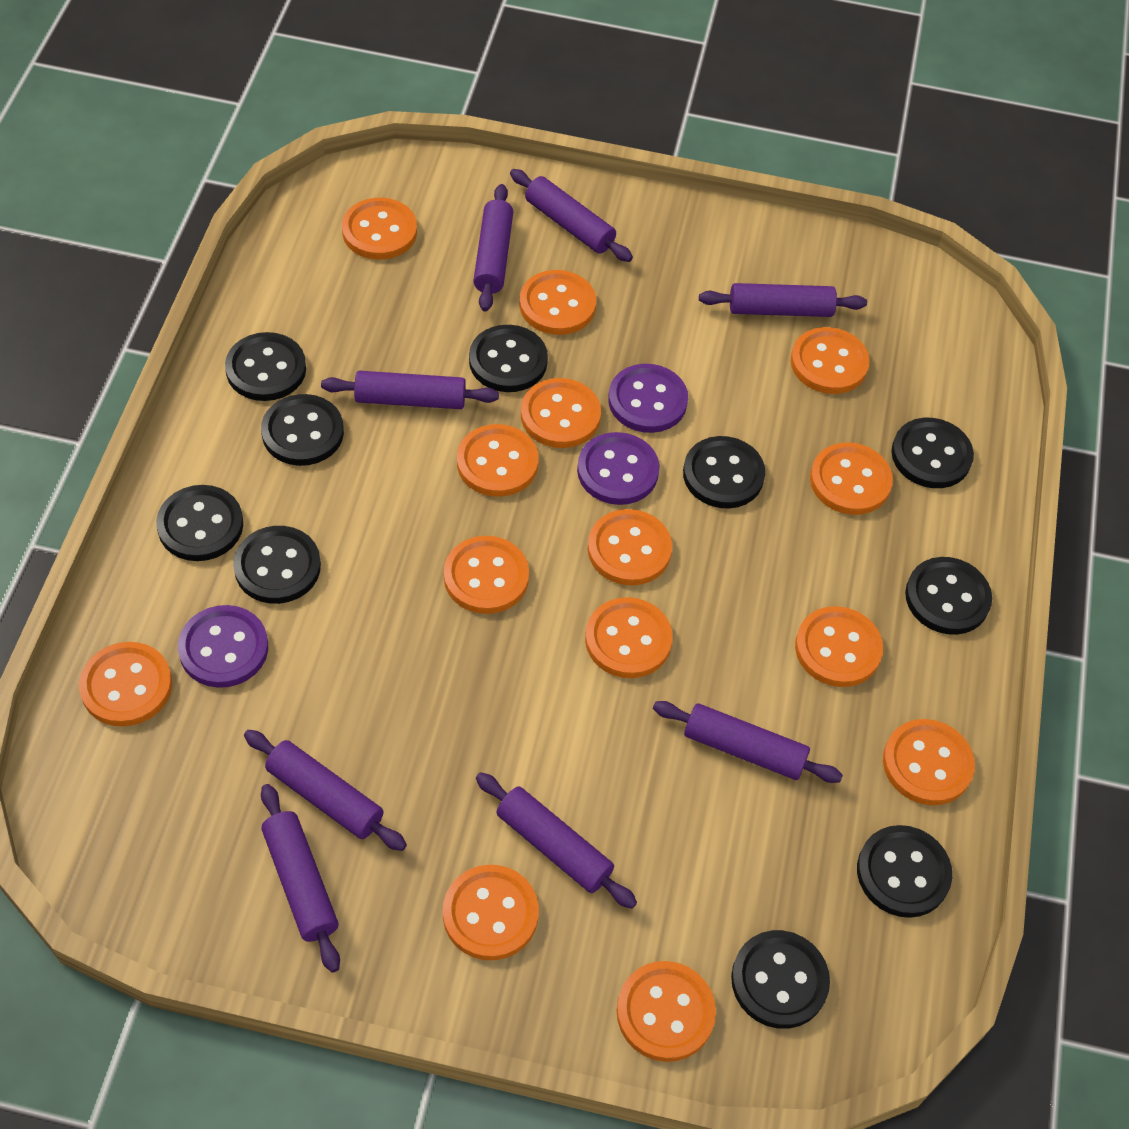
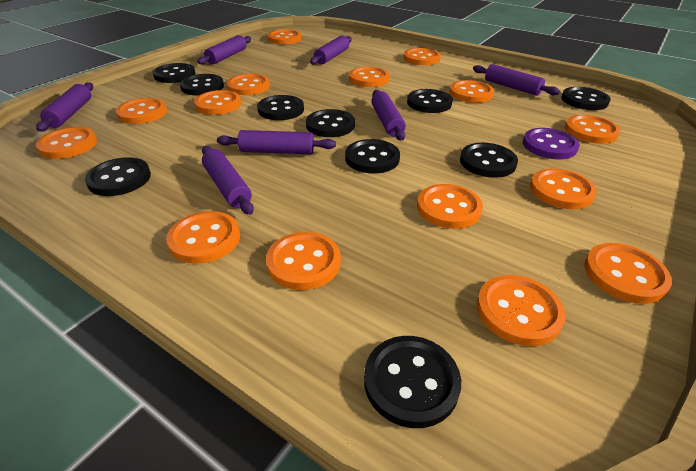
orange button: [79,642,172,727] [342,198,417,260] [443,865,539,960] [444,536,529,614] [457,424,539,497] [520,270,596,335] [521,378,601,448] [585,597,673,678] [588,509,672,586] [617,961,716,1062] [791,327,870,394] [795,606,883,687] [810,442,893,515] [883,719,975,805] = 14 -> [36,127,97,159] [116,98,167,124] [166,211,240,264] [194,90,241,115] [227,74,270,95] [266,232,341,290] [268,30,301,44] [349,67,389,87] [404,48,441,65] [417,184,483,229] [450,80,494,103] [477,275,565,346] [530,168,597,209] [565,115,620,144] [584,243,672,304] = 15
purple button: [178,605,268,688] [577,432,660,505] [608,364,688,433] = 3 -> [523,128,580,160] = 1
purple rolling pin: [244,730,407,851] [261,784,340,973] [321,371,499,409] [473,184,513,312] [476,772,637,909] [510,169,633,262] [653,701,843,783] [699,283,867,317] = 8 -> [36,82,93,132] [197,35,251,64] [202,146,254,215] [217,130,336,154] [310,36,352,65] [371,90,406,141] [473,64,560,96] = 7

